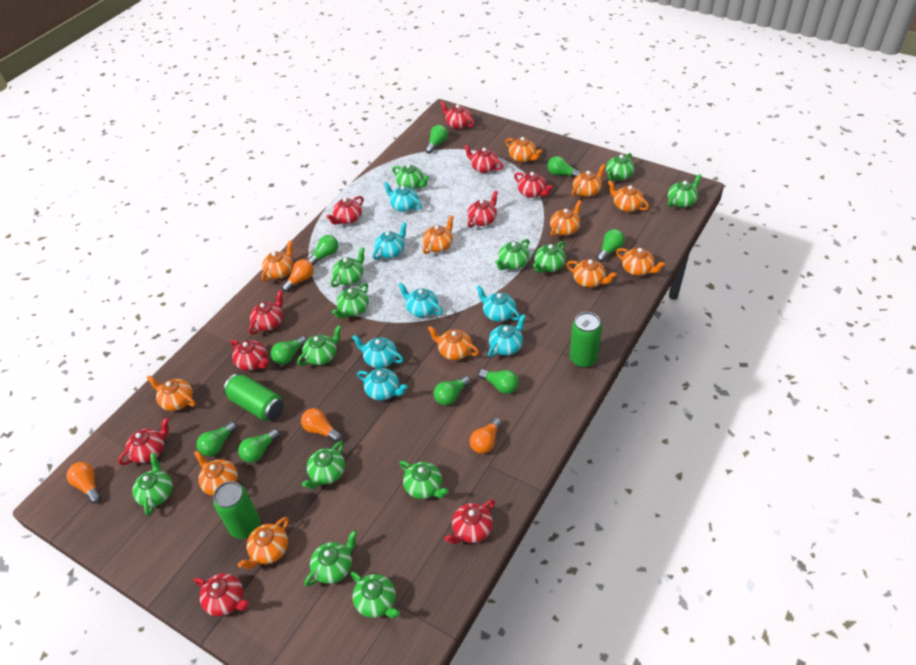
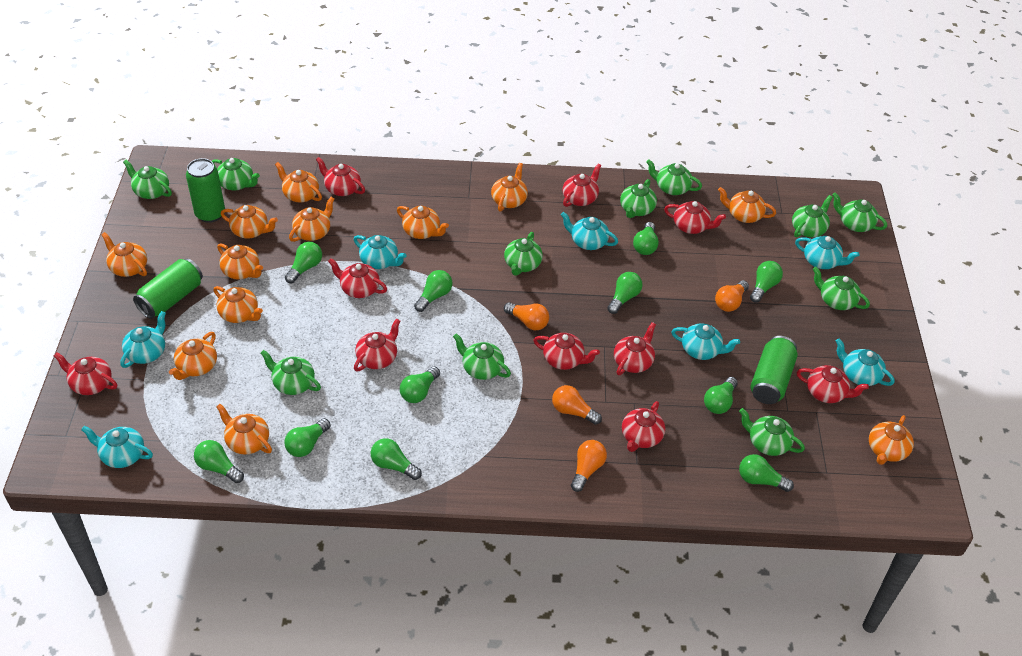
green light bulb: [196,422,237,456] [238,429,280,463] [271,336,307,365] [307,235,338,266] [425,125,448,153] [434,376,471,405] [478,369,518,394] [548,156,581,178] [596,229,625,262] = 9 -> [194,440,244,483] [284,418,331,457] [285,242,322,283] [371,438,422,480] [400,366,440,403] [414,270,452,312] [607,272,643,314] [633,222,659,255] [704,377,738,414] [739,454,794,492] [750,261,783,302] = 11
green teapot: [132,453,173,516] [297,325,342,366] [302,441,345,489] [304,530,357,586] [331,247,365,287] [332,283,369,319] [351,572,400,618] [392,164,429,189] [400,461,448,499] [495,239,529,270] [533,241,566,273] [606,153,634,181] [668,174,702,207] = 13 -> [123,160,172,199] [212,158,260,190] [261,350,321,395] [453,333,511,380] [504,232,543,276] [620,179,657,218] [646,159,702,195] [739,408,805,456] [792,195,833,237] [813,267,870,310] [832,192,887,232] = 11

